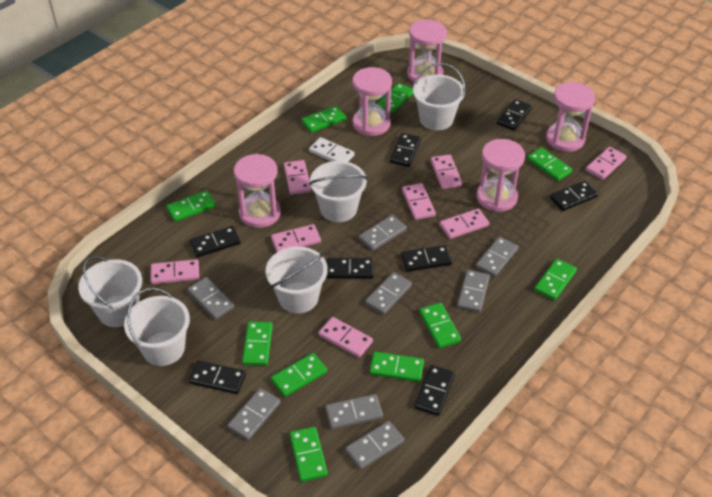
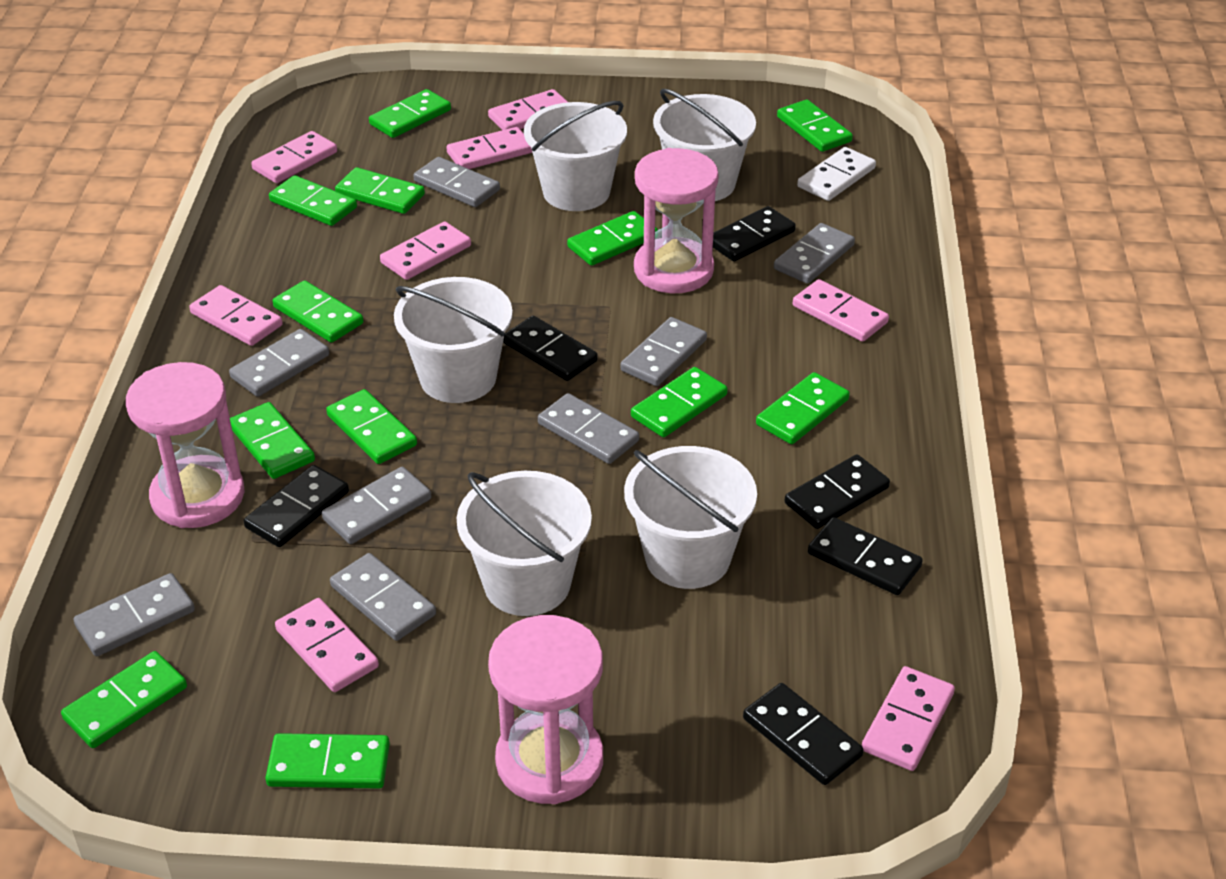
black domino: [189,361,246,394] [190,226,240,257] [326,258,374,279] [390,133,421,167] [401,245,452,272] [414,365,455,416] [497,99,532,131] [550,181,598,211] = 8 -> [244,465,349,547] [503,316,598,381] [713,206,796,262] [743,683,864,785] [785,454,890,529] [808,517,923,595] = 6
green domino: [166,191,216,222] [242,321,273,366] [271,353,327,397] [290,427,328,482] [302,106,346,133] [369,352,424,382] [378,83,413,113] [419,303,461,348] [527,147,573,181] [534,259,577,301] = 10 -> [61,651,187,748] [230,402,315,479] [265,733,390,789] [269,175,357,226] [273,280,363,343] [326,389,417,464] [335,167,425,214] [369,89,451,138] [567,211,658,266] [631,367,728,437] [756,372,850,444] [777,100,853,152] = 12
pink hourglass: [234,154,281,228] [352,67,392,136] [407,19,447,83] [476,139,525,212] [546,82,595,152] = 5 -> [126,362,245,528] [488,615,603,804] [634,148,719,293] = 3

